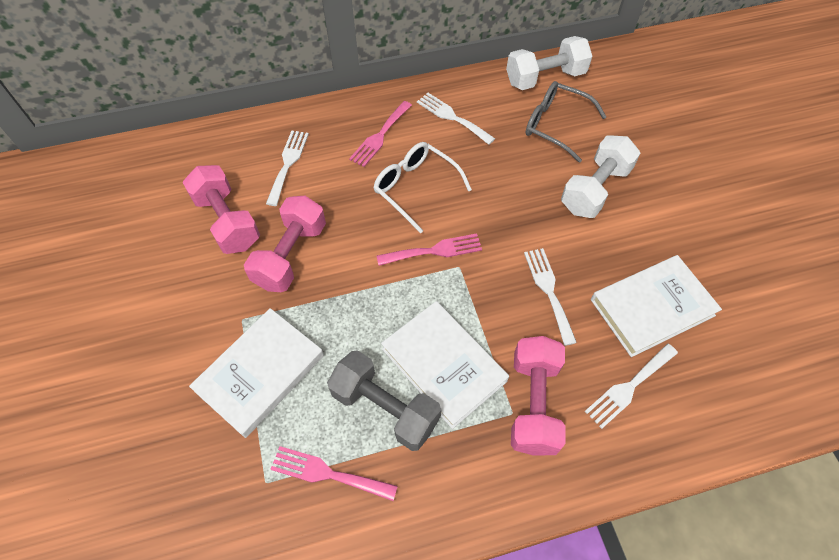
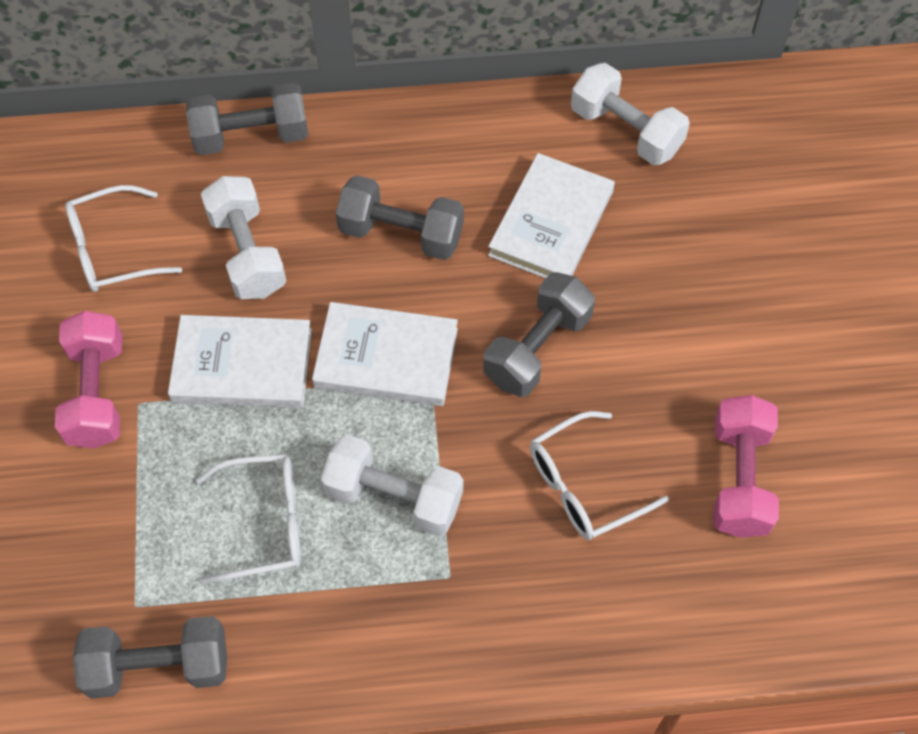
grey dumbbell: [327,350,442,451] = 1 -> [73,616,227,699] [186,83,308,155] [336,175,464,260] [483,272,595,397] = 4
grey glasses: [526,81,606,163] = 1 -> none = 0
pink dumbbell: [182,165,260,254] [244,196,326,292] [511,336,565,456] = 3 -> [55,311,122,448] [713,395,779,538] = 2
pink fork: [270,446,398,501] [349,101,412,167] [377,233,482,266] = 3 -> none = 0
white dumbbell: [506,36,592,90] [561,135,641,218] = 2 -> [201,176,287,299] [321,435,463,536] [571,63,690,165] = 3
white fork: [266,131,309,206] [417,93,495,145] [524,248,577,346] [585,343,678,429] = 4 -> none = 0
white glasses: [373,142,472,234] = 1 -> [65,185,182,292] [196,454,301,584] [530,411,669,540] = 3

